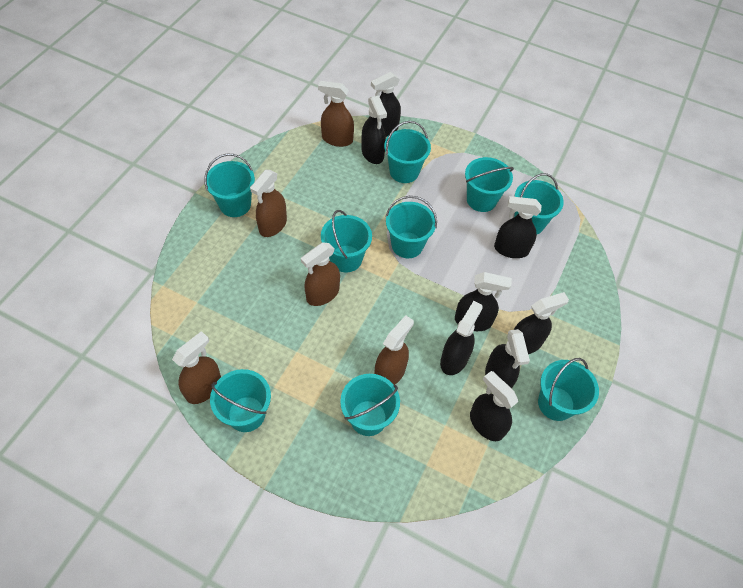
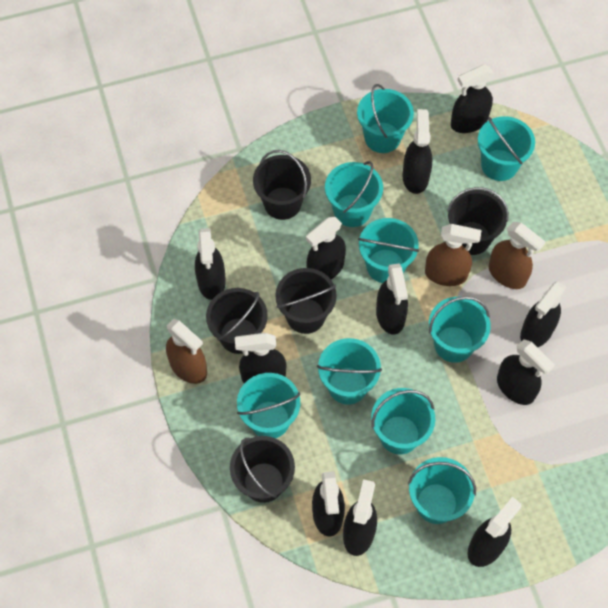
black bucket: none = 0 -> [206,288,268,354] [230,436,295,503] [253,150,311,220] [275,268,337,334] [447,187,509,255] = 5
black spray bottle: [361,95,387,164] [371,72,401,137] [440,301,483,375] [455,272,512,331] [470,371,518,441] [485,329,530,388] [494,196,542,258] [513,292,569,354] = 8 -> [195,228,226,300] [235,333,286,383] [306,217,346,279] [312,471,345,537] [343,479,377,556] [376,263,408,334] [402,109,432,194] [451,65,494,133] [467,497,521,567] [497,339,555,405] [520,281,566,347] = 11
brown spray bottle: [172,331,221,404] [250,170,287,237] [301,243,340,306] [318,81,354,147] [374,315,414,385] = 5 -> [166,319,207,384] [425,224,482,286] [489,222,545,289] = 3

